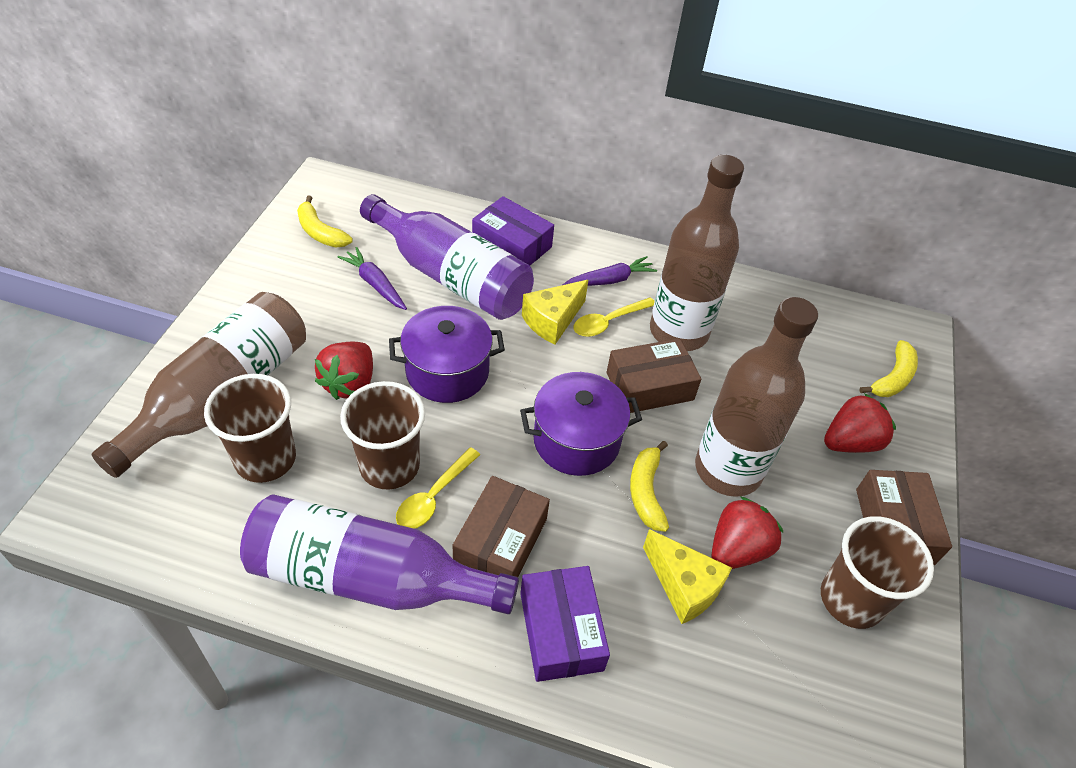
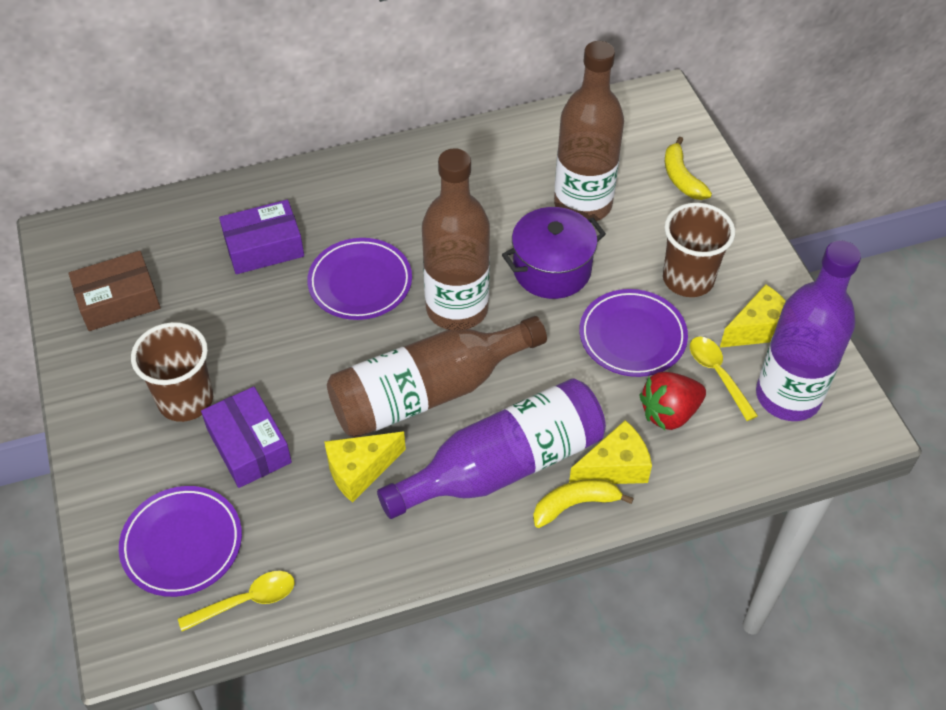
brown box: [453,476,550,577] [607,338,701,413] [856,470,952,565] = 3 -> [69,251,160,331] = 1
brown cup: [204,374,296,483] [340,381,425,490] [821,516,934,629] = 3 -> [131,322,213,422] [663,203,735,297] = 2
purple carrot: [337,247,407,310] [563,256,657,286] = 2 -> none = 0
purple plate: none = 0 -> [119,486,242,597] [307,238,412,320] [579,289,688,377] = 3
purple pot: [389,306,505,403] [520,372,642,476] = 2 -> [502,207,606,299] = 1
red strawberry: [315,342,373,400] [711,496,784,569] [824,393,896,453] = 3 -> [639,372,706,430] = 1
yellow banana: [297,196,353,248] [630,441,669,532] [859,340,918,397] = 3 -> [533,479,634,528] [665,137,712,200] = 2
yellow cheese: [522,280,588,345] [643,529,732,624] = 2 -> [324,432,406,503] [569,420,652,484] [720,284,786,348] = 3

